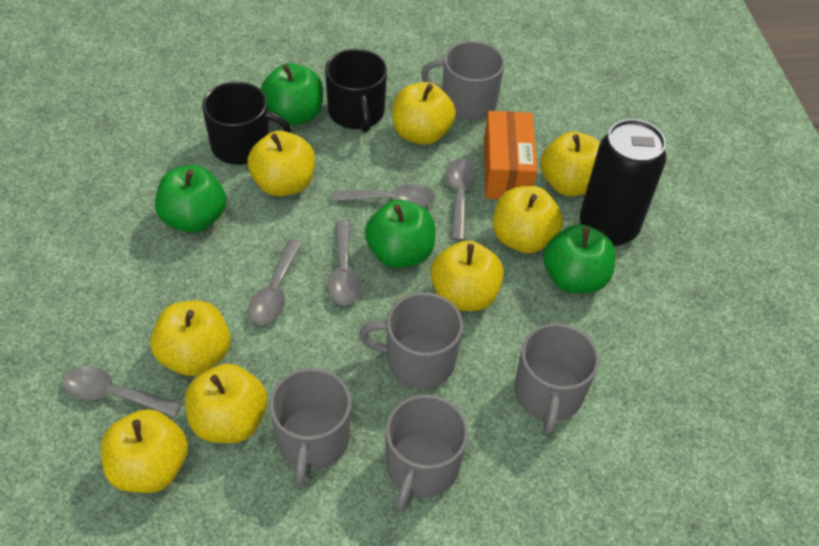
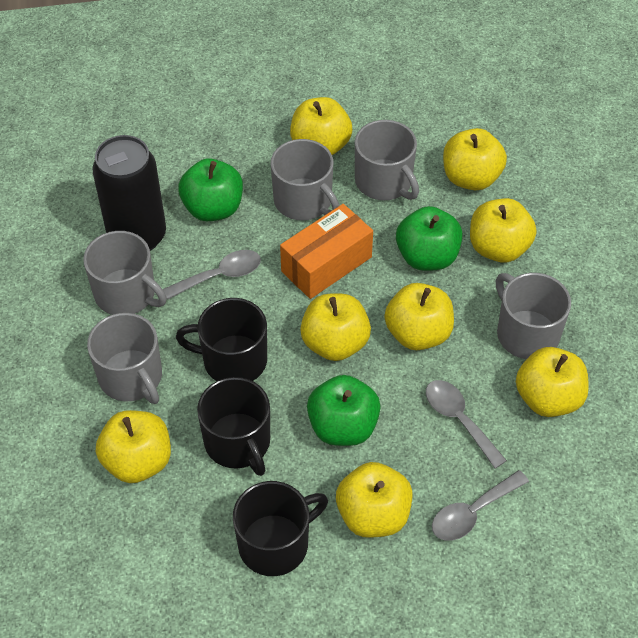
black mug: [202,82,292,165] [325,49,387,132] = 2 -> [176,298,267,381] [197,377,270,476] [233,481,328,576] = 3
green apple: [155,165,226,233] [261,63,323,126] [365,199,436,268] [543,224,616,294] = 4 -> [178,158,243,221] [307,375,381,446] [396,206,463,271] = 3
grey spoon: [62,366,181,418] [248,239,303,325] [327,220,362,305] [331,184,435,207] [446,158,477,241] = 5 -> [163,250,261,300] [426,380,507,469] [432,470,529,541] = 3

